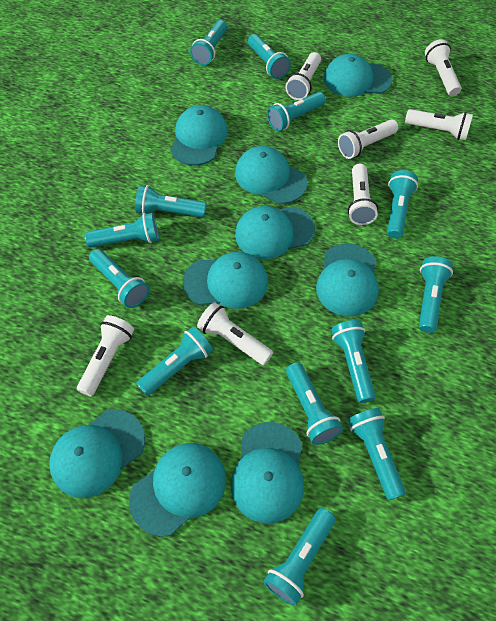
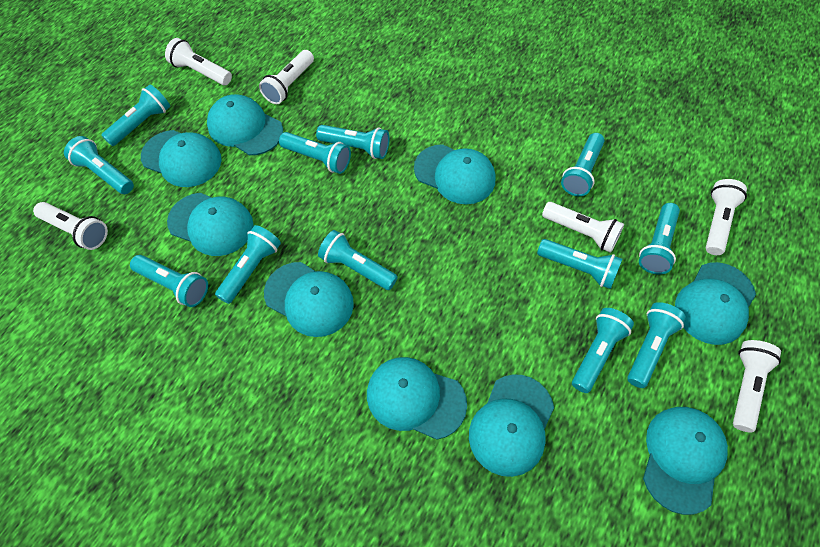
turquoise flashlight: [84,213,159,248] [89,249,149,308] [135,185,207,217] [136,327,213,396] [190,20,227,65] [248,34,291,79] [264,508,336,606] [267,92,326,131] [286,362,343,445] [331,320,376,403] [348,408,406,500] [387,170,418,239] [419,256,453,333] = 13 -> [64,136,134,194] [101,84,170,146] [130,255,208,307] [215,225,281,304] [279,132,351,174] [316,125,390,159] [318,230,398,290] [537,239,622,289] [561,133,604,196] [572,308,634,393] [627,302,686,388] [639,203,680,274] = 12
white flashlight: [77,315,134,396] [197,302,273,365] [285,52,321,100] [338,119,398,159] [348,163,378,225] [405,109,473,140] [425,39,461,96] = 7 -> [33,202,108,250] [165,38,232,85] [259,50,314,104] [542,202,624,253] [706,179,747,255] [733,340,781,433] = 6

